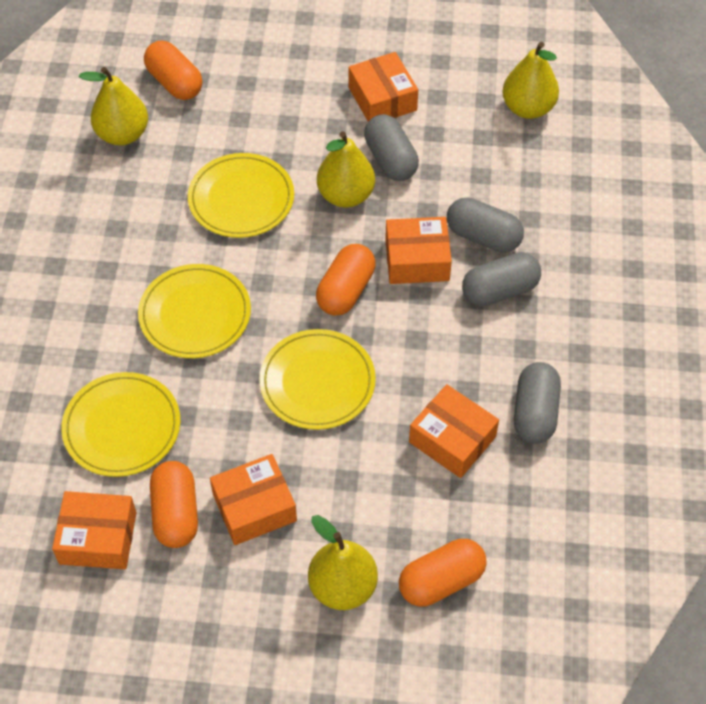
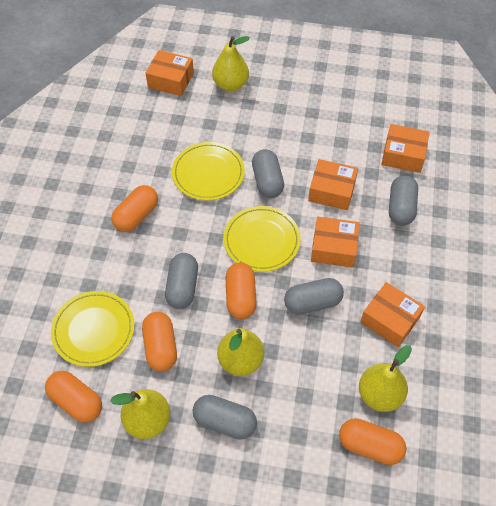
grey capsule: [364,115,419,181] [447,198,524,253] [462,252,541,306] [514,362,561,444] = 4 -> [165,253,198,309] [193,395,257,440] [252,149,284,198] [284,278,344,314] [389,175,418,226] = 5
orange capsule: [144,41,202,100] [150,461,198,548] [316,244,375,316] [399,539,487,606] = 4 -> [45,371,102,423] [111,185,158,232] [142,312,177,372] [226,262,257,319] [339,418,407,465] = 5
yellow plate: [61,372,180,477] [138,264,251,358] [188,153,294,238] [259,329,376,430] = 4 -> [51,291,134,367] [172,142,245,201] [223,206,301,272] = 3

